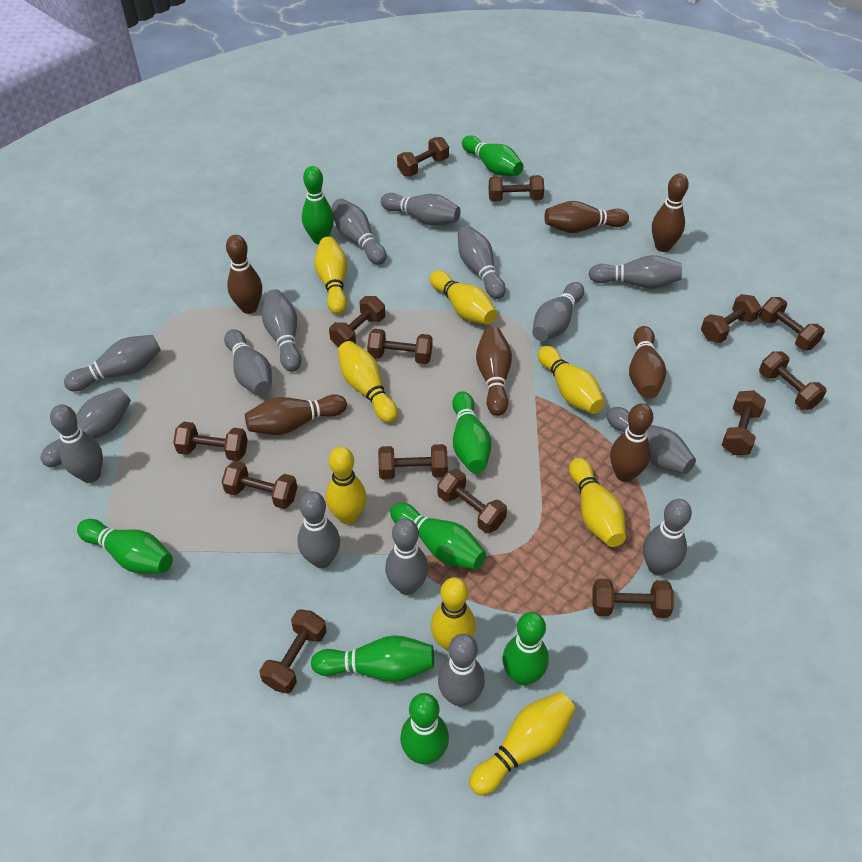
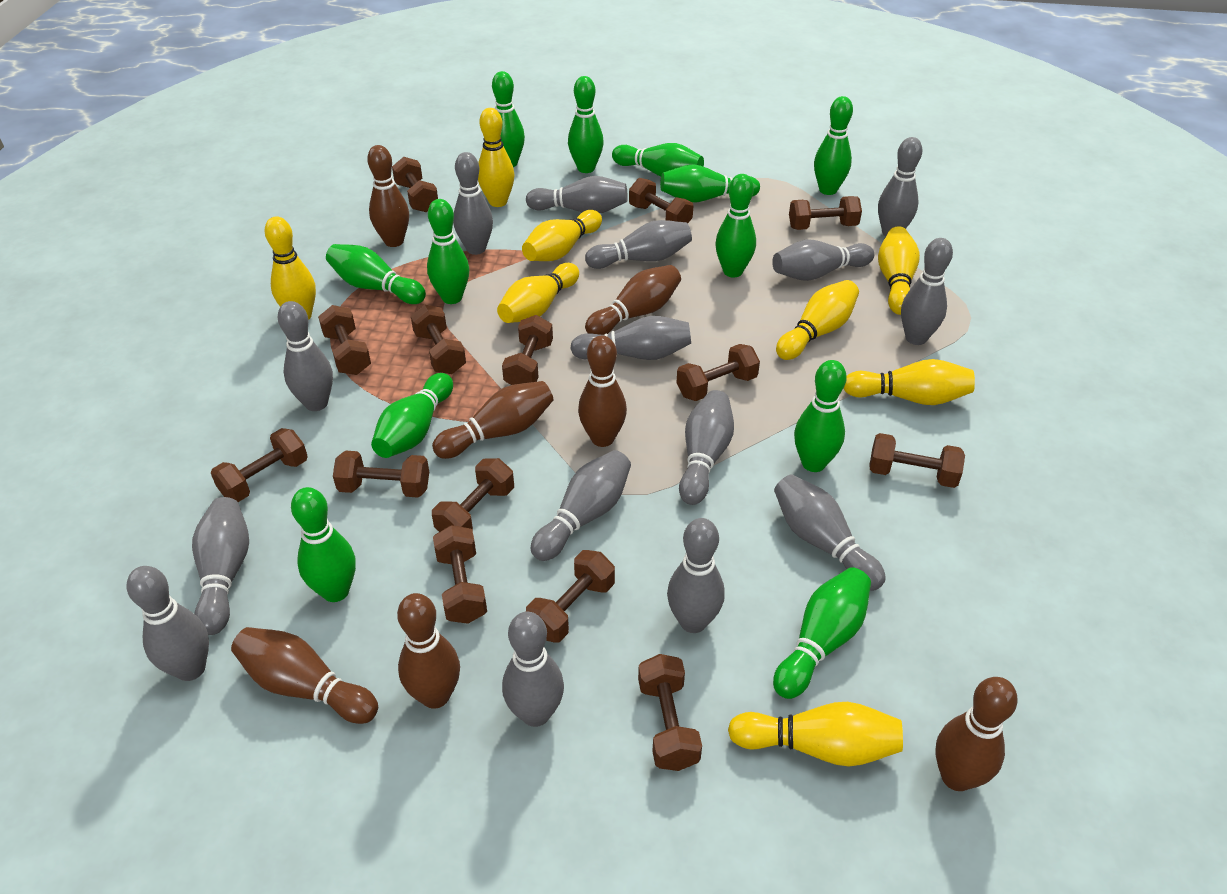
green bowling pin: [77,519,173,574] [302,166,334,244] [311,635,434,682] [390,503,486,570] [400,693,449,764] [452,391,491,473] [462,135,524,176] [502,612,549,686] = 8 -> [291,487,356,602] [326,244,426,304] [371,373,453,458] [427,199,469,304] [492,71,525,167] [568,76,604,173] [612,143,704,177] [660,164,760,203] [715,174,756,278] [773,567,871,699] [794,360,847,472] [814,96,853,195] = 12

